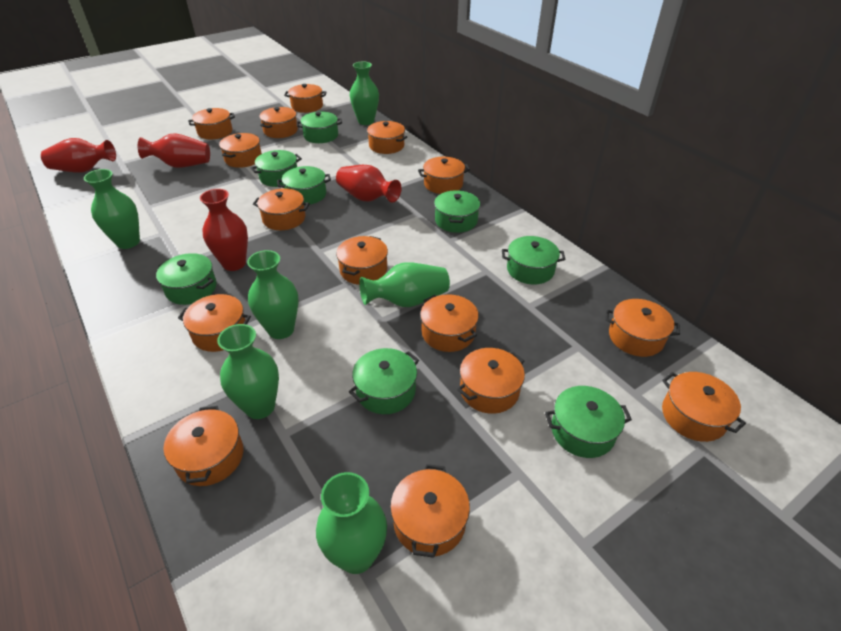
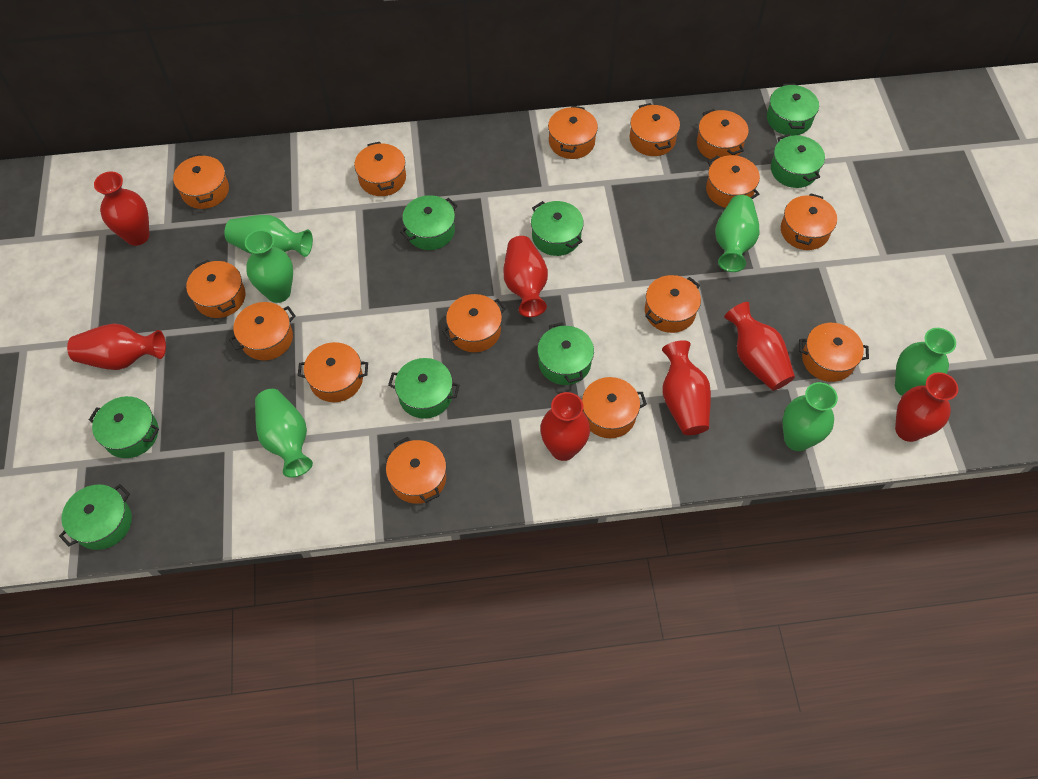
red vase: [41,138,116,173] [138,133,210,168] [200,189,248,271] [336,165,402,203] = 4 -> [67,323,166,370] [94,171,149,246] [503,236,548,317] [540,392,590,461] [662,340,711,435] [724,302,795,391] [895,372,958,442] = 7

